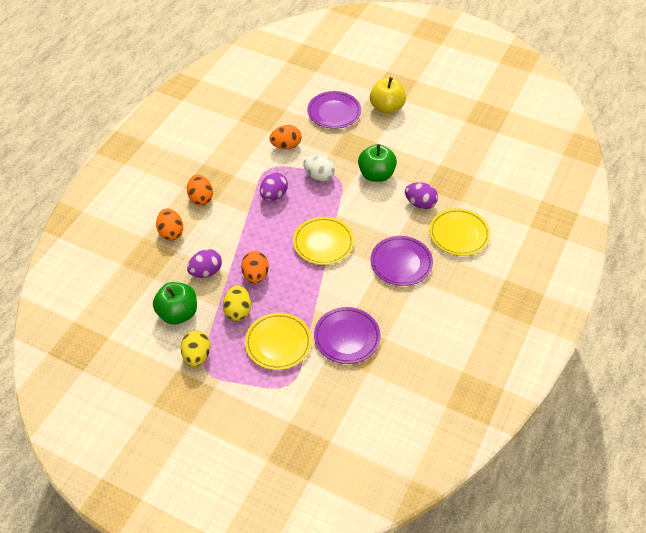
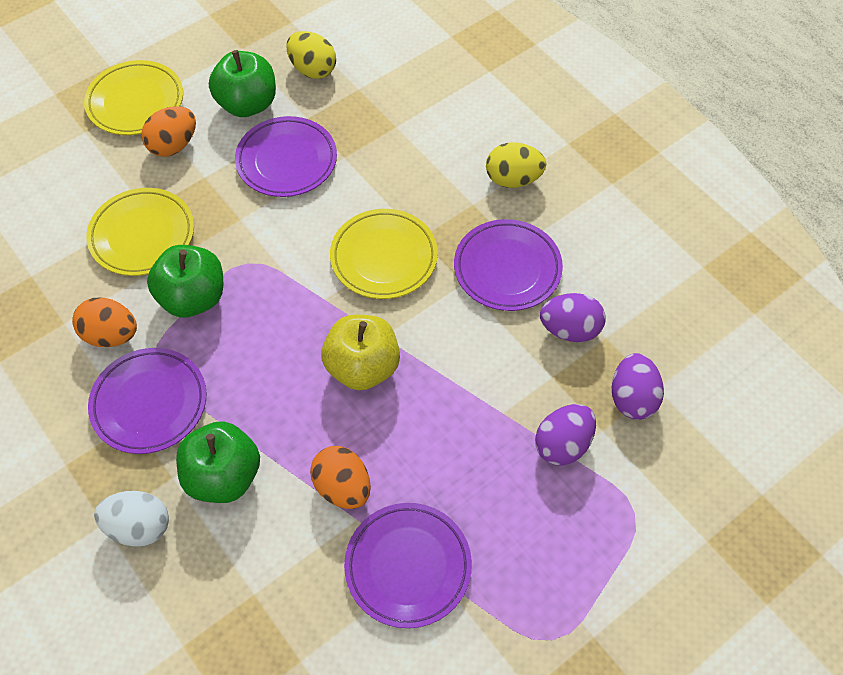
green apple: [153,282,197,325] [358,144,397,182] = 2 -> [147,245,223,317] [176,421,260,503] [209,50,276,117] = 3
orange egg: [156,208,183,241] [187,175,213,206] [241,251,269,284] [270,125,301,149] = 4 -> [72,298,137,347] [141,106,196,157] [310,446,371,509] = 3
purple plate: [307,91,361,129] [314,307,381,364] [371,236,433,286] = 3 -> [88,348,207,454] [235,116,337,197] [344,503,472,628] [454,219,563,311] = 4

